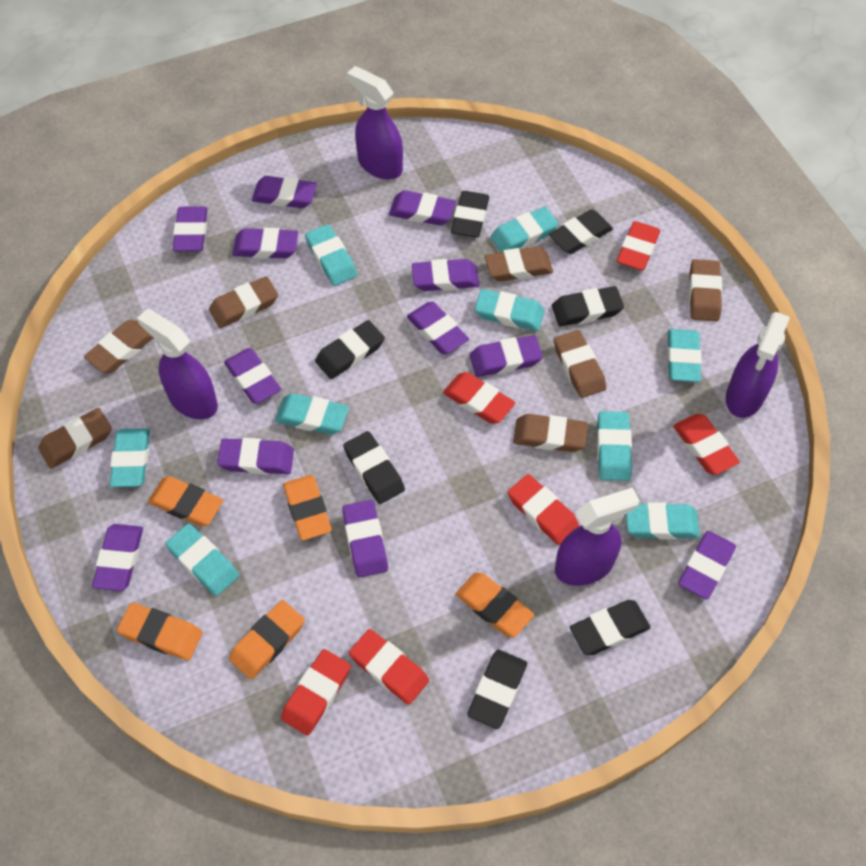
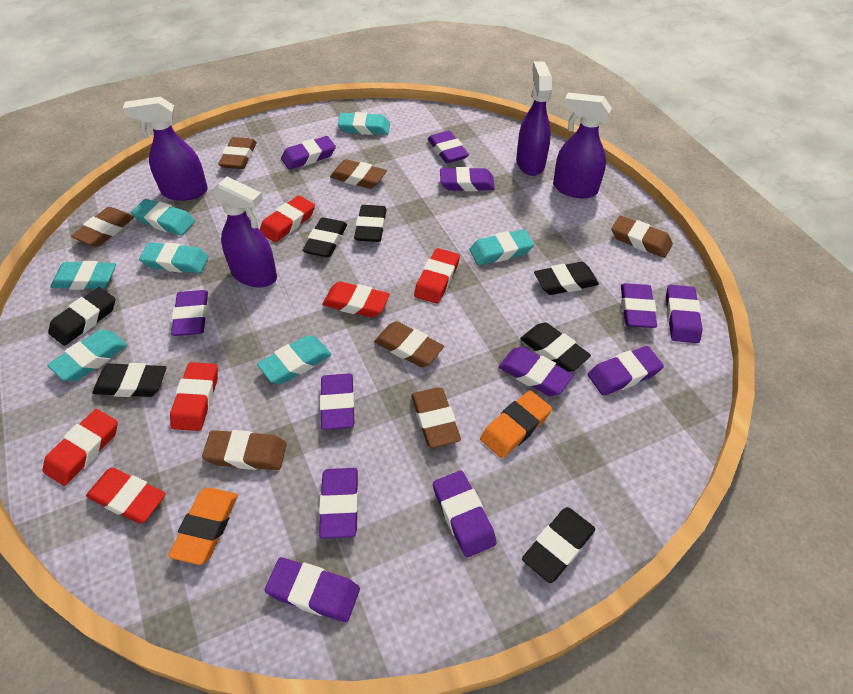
orange eraser: [117,603,203,660] [148,476,223,526] [229,600,305,680] [283,475,332,540] [456,572,534,637] = 5 -> [169,487,238,565] [480,390,552,458] = 2
turquoise eraser: [110,428,150,487] [165,524,239,596] [275,393,349,435] [305,224,357,286] [475,289,545,331] [490,207,559,252] [597,411,632,481] [626,502,700,539] [667,329,702,382] = 9 -> [47,330,127,381] [50,261,116,290] [131,199,195,236] [139,242,209,273] [257,335,332,384] [338,112,390,135] [469,229,534,265] = 7

